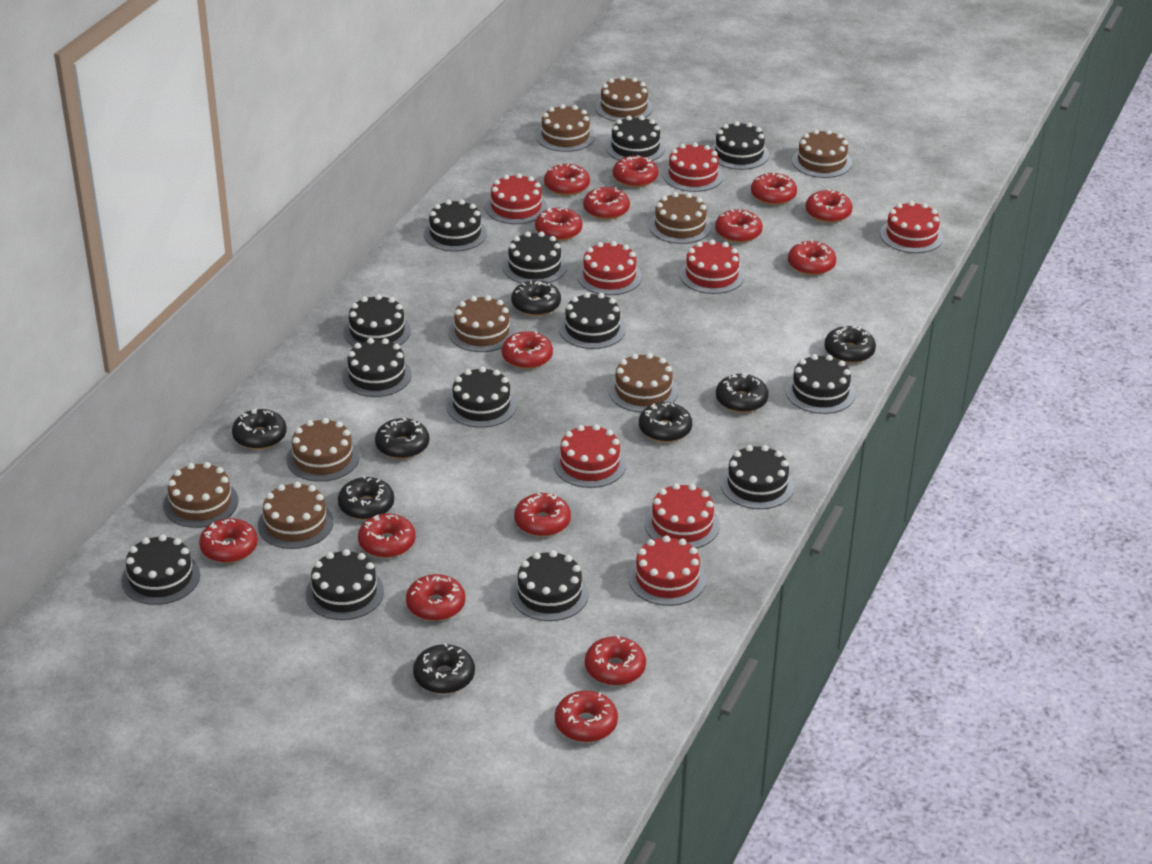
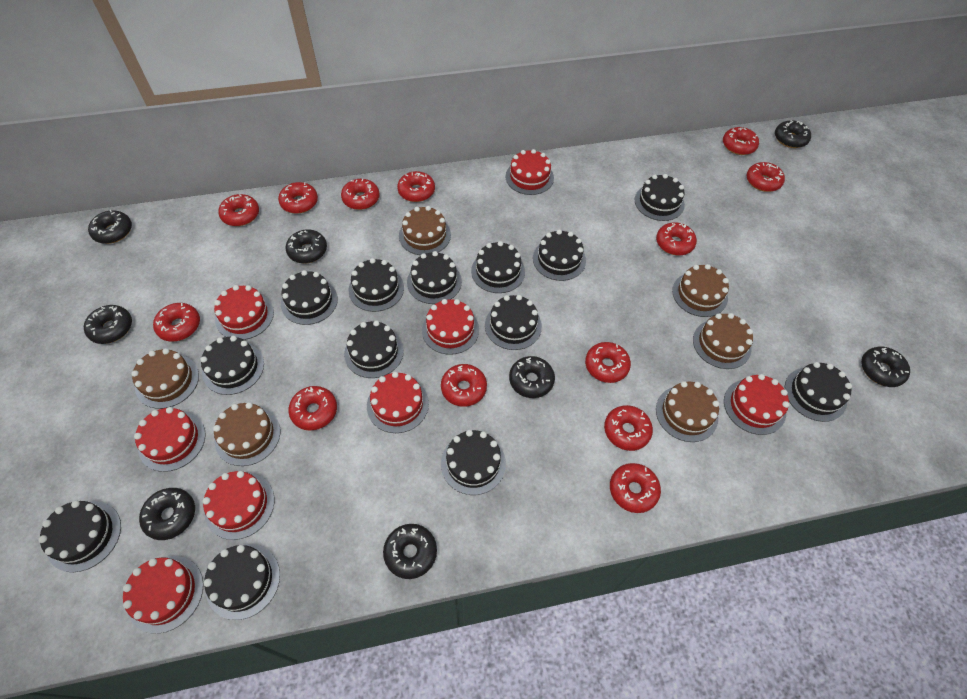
brown cake: [163,462,239,528] [258,482,334,549] [287,418,360,482] [449,295,516,352] [536,104,595,152] [595,76,653,122] [609,353,678,413] [649,192,712,244] [792,129,852,178] = 9 -> [131,348,199,409] [213,402,280,466] [399,206,451,255] [656,381,719,442] [672,264,729,317] [693,313,753,369] = 6
red donut: [199,518,258,563] [358,513,415,558] [406,574,465,621] [502,331,553,369] [514,493,571,537] [535,208,582,241] [544,164,590,196] [555,691,618,742] [583,187,630,220] [585,635,646,686] [613,155,658,187] [715,209,763,243] [751,173,797,205] [788,240,836,275] [806,189,853,223] = 15 -> [153,303,200,342] [219,194,259,226] [278,182,318,214] [288,386,337,430] [341,179,380,210] [397,171,435,202] [441,364,487,407] [585,342,631,383] [604,405,653,451] [610,463,661,513] [656,222,697,256] [723,127,759,155] [746,162,785,192] = 13

